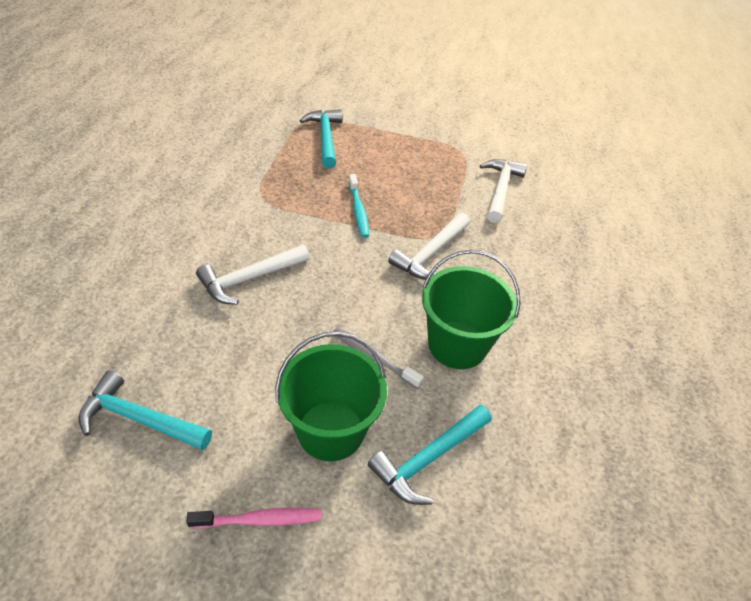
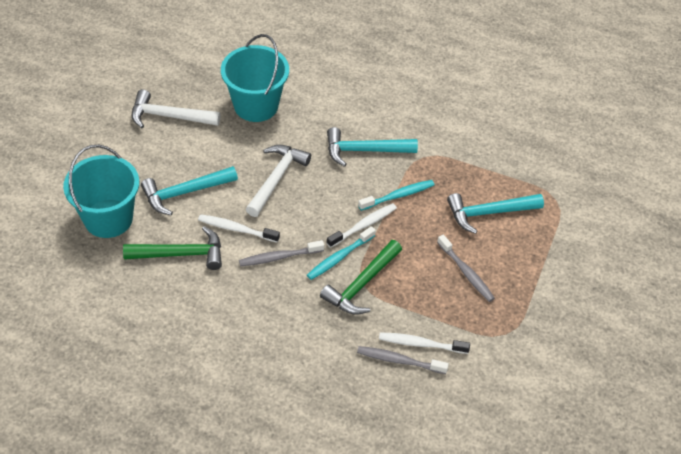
green bucket: [275,332,387,461] [422,250,520,369] = 2 -> none = 0
green hammer: none = 0 -> [123,226,222,270] [320,240,402,315] = 2
grey toothbrush: [333,327,424,389] = 1 -> [239,240,324,266] [357,346,449,374] [437,234,495,302] = 3
pink toothbrush: [186,508,322,529] = 1 -> none = 0
turquoise bucket: none = 0 -> [63,145,139,238] [221,34,289,122] = 2
turquoise toothbrush: [349,174,369,238] = 1 -> [307,226,376,280] [358,180,434,211] = 2
white hammer: [196,245,310,305] [388,213,470,280] [480,159,527,223] = 3 -> [132,89,221,128] [246,145,311,217] = 2
white toothbrush: none = 0 -> [198,214,280,242] [327,203,397,248] [379,332,470,354] = 3

